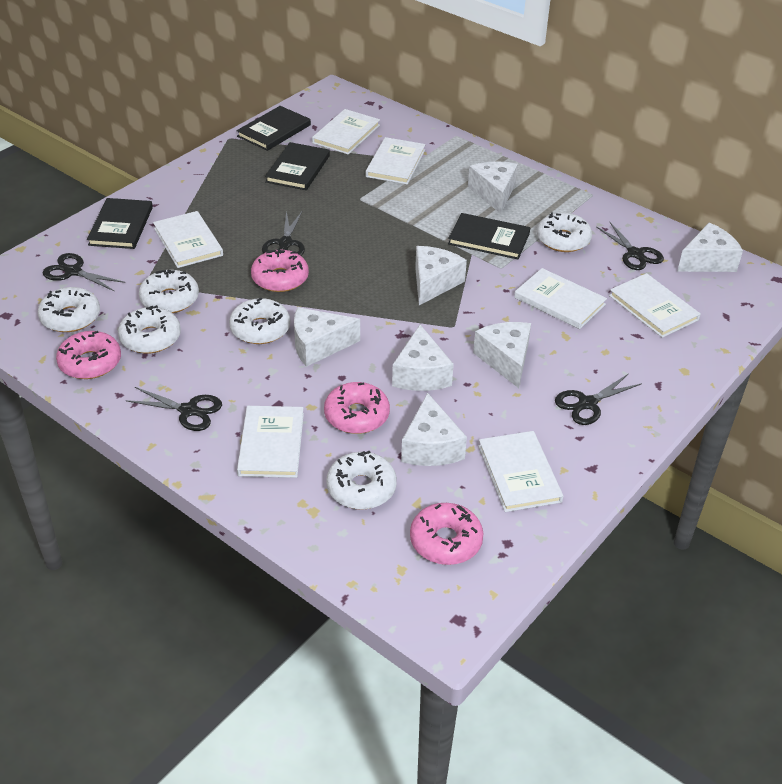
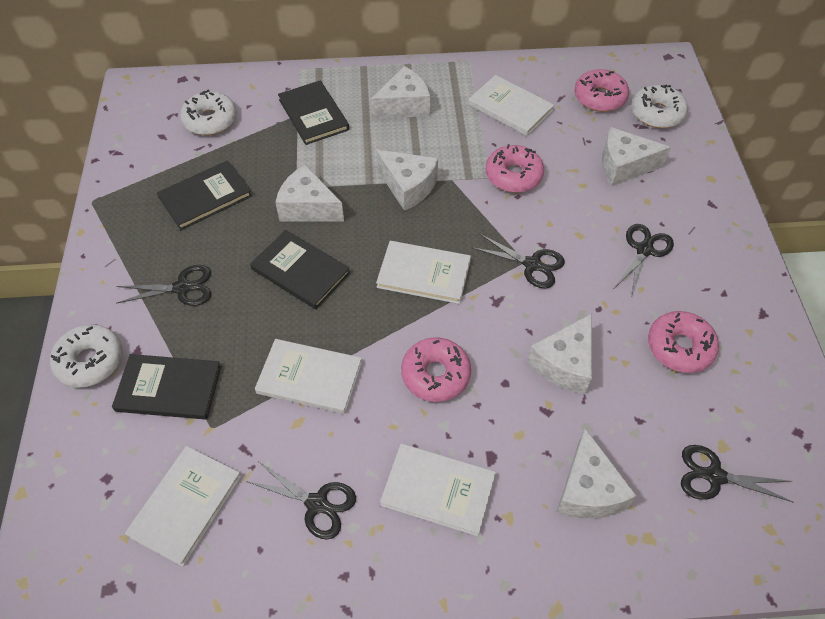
white book: [153,211,223,268] [237,406,304,478] [312,109,380,155] [366,137,425,184] [478,431,563,512] [514,268,607,329] [609,273,701,338] = 7 -> [125,446,241,567] [255,339,362,414] [376,241,471,304] [380,444,496,536] [468,75,554,136] = 5
white cheese: [294,307,360,367] [392,325,454,391] [401,393,467,466] [415,246,467,305] [468,161,518,214] [473,322,531,388] [677,222,743,272] = 7 -> [275,164,344,222] [371,66,430,119] [376,150,438,211] [527,314,592,394] [556,428,637,519] [602,127,671,186] = 6
white donut: [38,287,100,332] [118,305,181,354] [139,270,199,313] [229,298,290,344] [326,451,397,509] [537,213,592,252] = 6 -> [50,324,123,387] [180,90,237,135] [631,85,688,128] = 3

